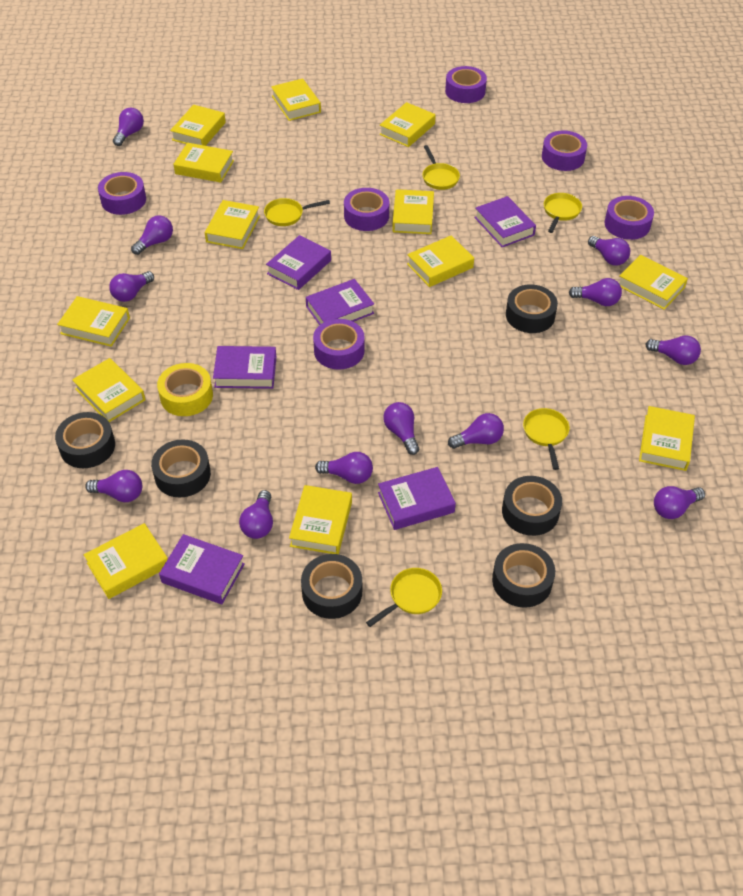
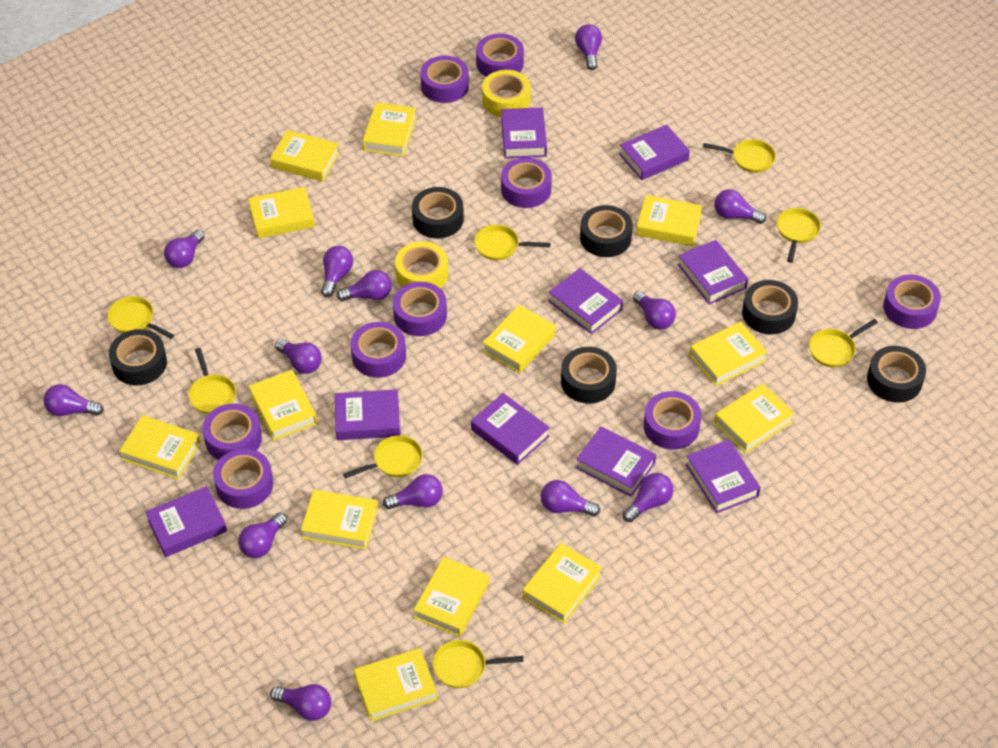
purple book: [159,534,245,604] [213,346,277,389] [266,235,331,290] [306,279,374,325] [378,467,456,530] [474,196,536,247] = 6 -> [145,486,227,557] [335,389,400,440] [471,393,550,465] [501,107,547,158] [548,268,623,334] [576,427,656,497] [619,125,690,180] [678,240,748,305] [685,439,761,513] = 9
purple light bulb: [85,470,142,502] [109,271,154,302] [113,108,144,146] [131,215,173,255] [239,490,273,539] [315,452,373,484] [383,402,419,455] [448,413,504,449] [569,278,622,306] [588,236,630,266] [645,335,701,365] [654,486,705,519] = 12 -> [43,384,104,416] [164,230,205,268] [238,513,287,558] [270,684,331,721] [275,339,322,374] [321,246,353,297] [336,270,392,301] [383,474,443,509] [541,480,600,516] [575,24,602,70] [623,473,674,522] [633,291,676,330] [714,189,766,224] = 13
purple tape: [98,172,146,215] [313,319,365,370] [344,188,389,231] [445,66,487,103] [542,130,587,171] [604,196,654,240] = 6 -> [203,404,262,460] [213,448,273,509] [351,322,406,378] [393,282,447,336] [420,56,469,103] [476,33,524,77] [501,157,552,208] [644,391,701,450] [883,275,941,329] = 9
yellow pan: [264,198,330,226] [366,568,442,627] [422,145,460,190] [523,408,570,470] [544,193,582,233] = 5 -> [107,296,174,339] [189,348,236,414] [343,435,423,479] [433,640,523,688] [474,225,551,260] [703,139,776,173] [777,208,821,263] [809,319,878,367] = 8
yellow tape: [157,363,213,416] = 1 -> [395,241,448,289] [482,70,531,117] = 2

